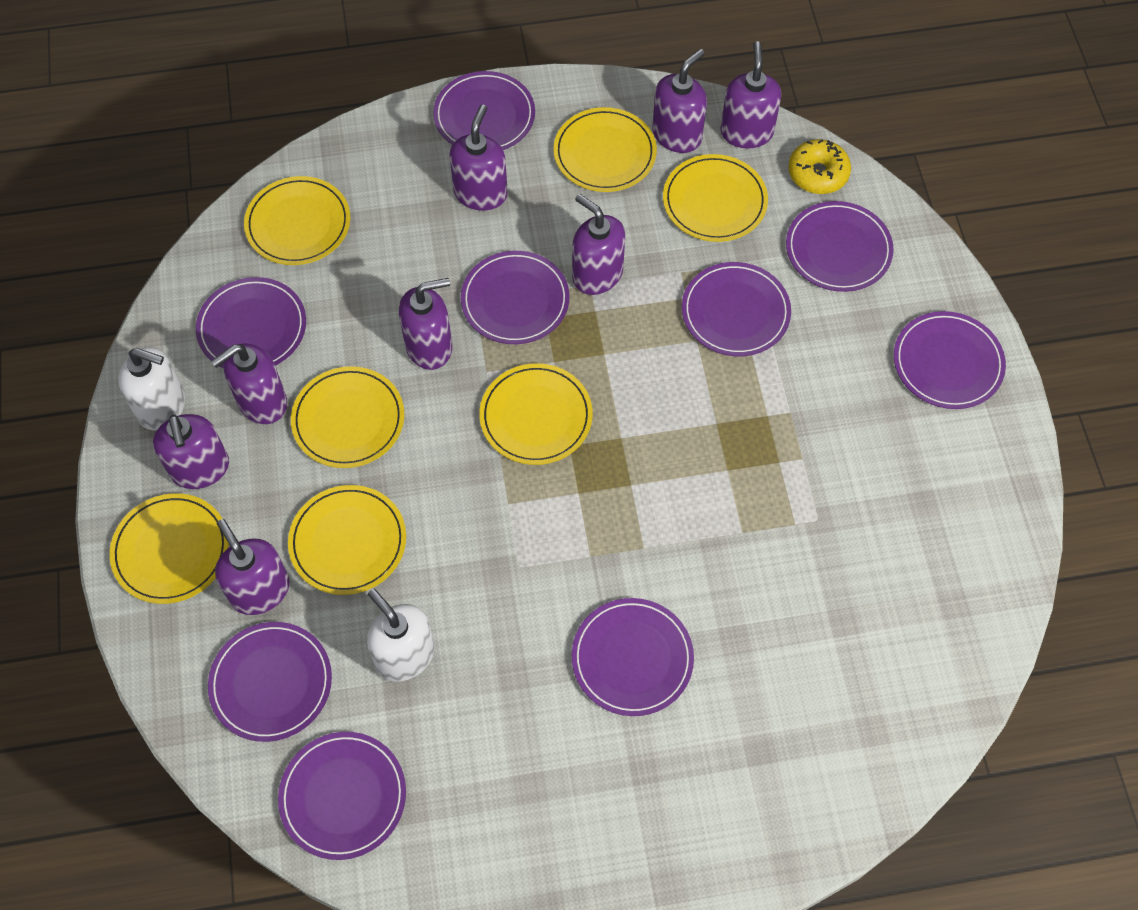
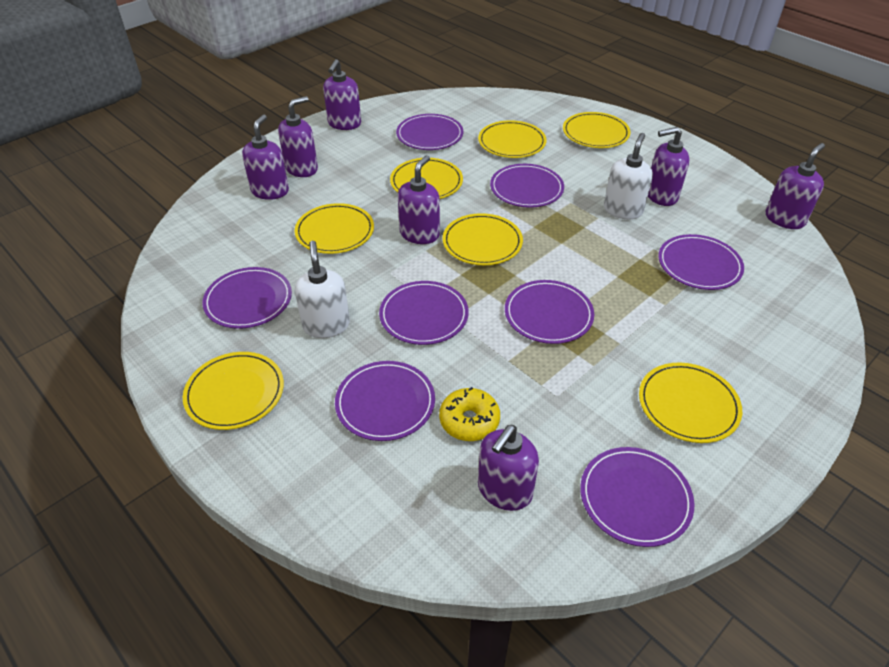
purple plate: [196,277,306,368] [208,622,332,742] [278,732,406,860] [433,71,535,150] [461,251,570,344] [572,598,694,716] [682,262,791,356] [786,201,894,292] [894,311,1006,409] = 9 -> [202,267,292,329] [335,361,435,441] [379,281,469,345] [396,114,463,150] [490,164,564,208] [505,280,594,344] [580,447,694,547] [658,234,744,290] = 8
purple soap dispenser: [153,414,229,489] [211,344,287,424] [215,519,290,615] [399,278,452,370] [449,105,508,210] [572,194,625,295] [652,49,707,153] [720,41,781,148] = 8 -> [242,115,289,200] [278,96,318,177] [323,59,361,130] [398,155,440,244] [478,425,539,511] [648,127,690,206] [766,143,825,229] = 7

